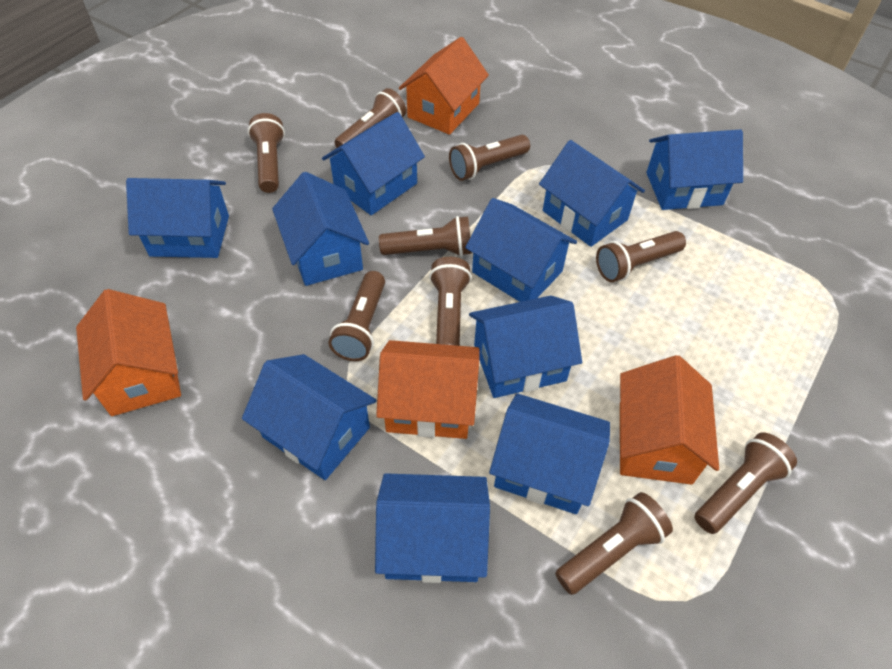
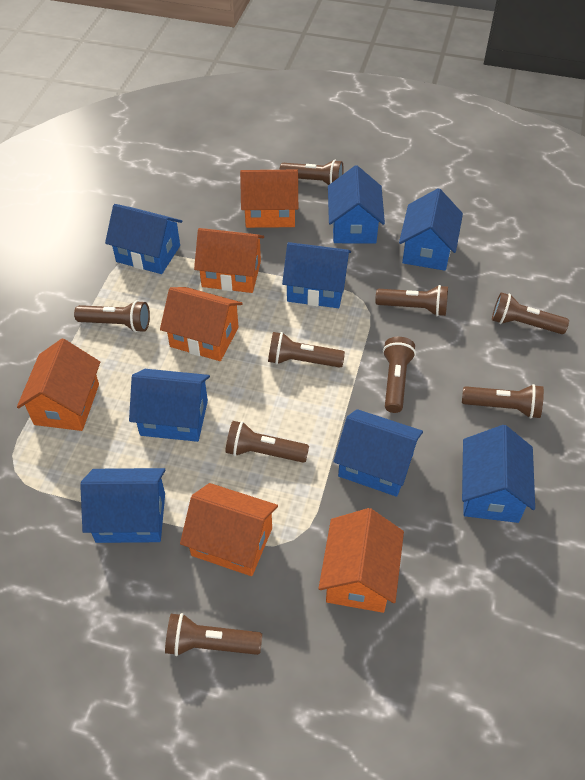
blue house: [126,178,229,258] [242,354,377,480] [272,172,369,286] [322,112,425,215] [375,473,490,583] [465,198,577,302] [469,296,582,398] [489,393,610,514] [539,140,645,247] [646,129,743,210] = 10 -> [80,468,165,543] [105,204,183,274] [129,369,210,442] [282,242,351,308] [328,165,385,244] [334,409,423,497] [399,188,463,271] [462,425,535,523] = 8
orange house: [76,289,181,416] [376,340,480,439] [399,37,489,135] [620,355,719,485] = 4 -> [17,339,100,431] [160,287,243,361] [180,483,278,576] [194,228,264,293] [240,170,298,228] [318,508,404,613] = 6

